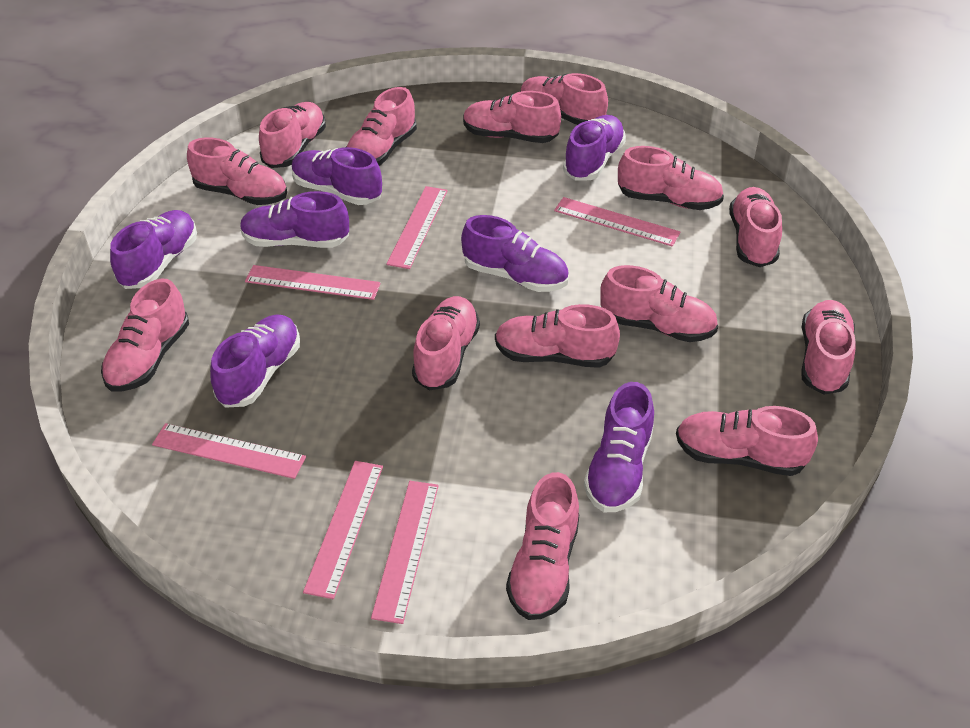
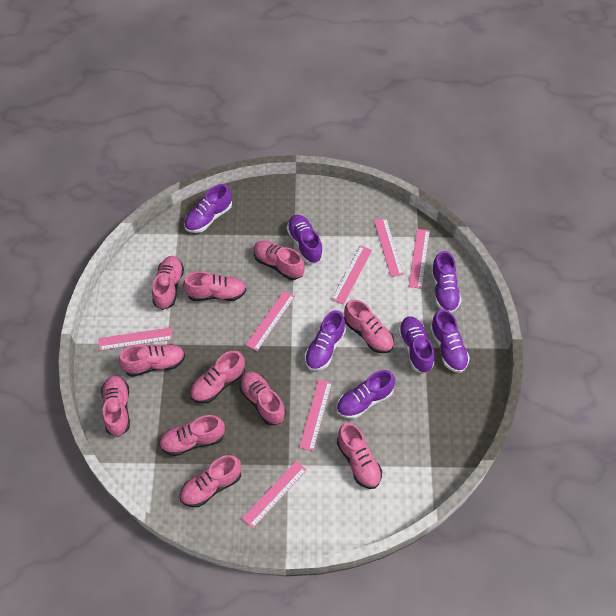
pink ruler: [152,423,306,479] [245,265,381,300] [303,461,383,599] [371,481,439,624] [386,186,448,269] [554,197,680,247] = 6 -> [98,327,173,351] [242,461,307,529] [246,291,295,351] [299,379,332,451] [331,245,372,305] [374,218,404,277] [408,229,430,289] = 7
pink shoe: [101,278,189,392] [187,137,287,205] [259,102,326,168] [346,87,417,166] [412,296,480,390] [463,91,561,143] [495,304,620,368] [506,472,579,620] [520,73,608,125] [600,265,718,342] [618,146,724,210] [676,406,818,476] [729,187,782,267] [801,300,856,395] = 14 -> [101,375,130,437] [119,344,185,377] [152,256,184,310] [159,415,225,456] [180,455,241,507] [183,271,246,301] [190,351,245,403] [240,372,285,425] [254,241,305,280] [337,423,382,489] [344,299,394,353] = 11

